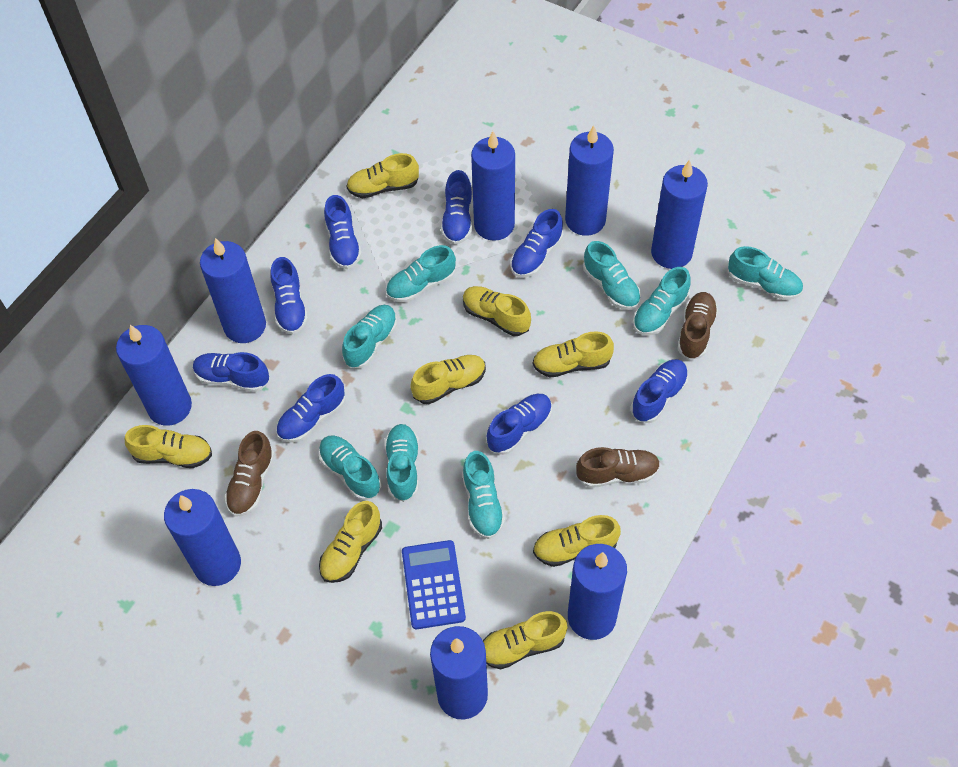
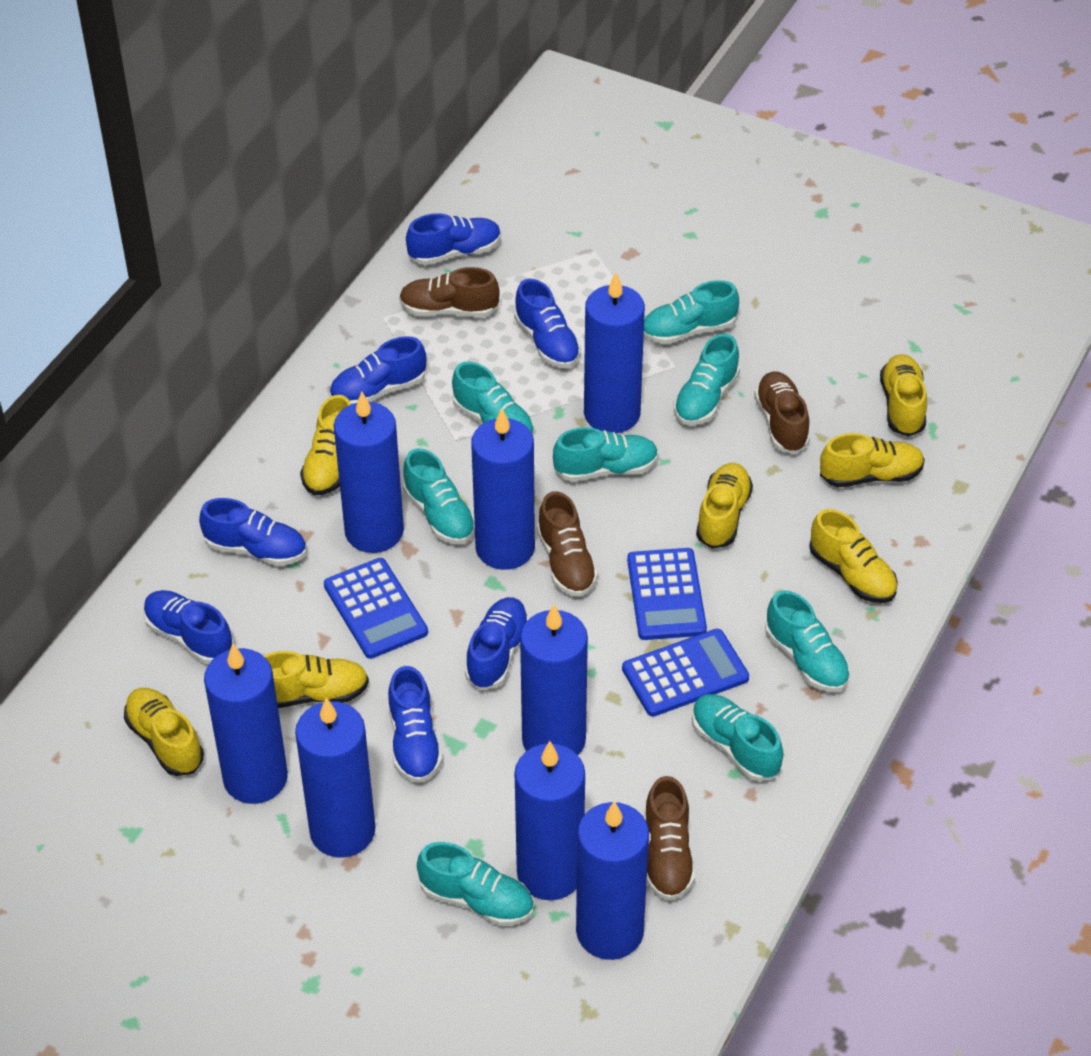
blue calculator: [402,540,466,629] = 1 -> [324,558,428,659] [622,629,749,717] [627,548,707,640] = 3
blue shoe: [193,352,269,392] [270,257,308,335] [276,374,346,443] [324,195,362,269] [441,170,472,245] [486,394,552,455] [510,209,563,278] [631,359,688,423] = 8 -> [143,590,233,664] [199,498,306,566] [329,336,426,404] [388,666,442,783] [406,213,501,265] [465,597,529,690] [514,278,581,368] = 7
brown shoe: [225,431,275,517] [576,447,660,488] [677,292,718,360] = 3 -> [399,267,500,317] [537,491,598,597] [644,776,695,901] [754,372,810,454] = 4
yellow shoe: [125,425,212,468] [319,501,382,583] [346,153,419,198] [410,355,486,404] [463,286,531,336] [483,611,568,669] [533,331,614,377] [533,515,621,567] = 8 -> [124,688,204,776] [264,651,369,708] [300,395,351,495] [696,463,753,549] [809,509,898,603] [820,433,925,487] [880,354,927,437] = 7

